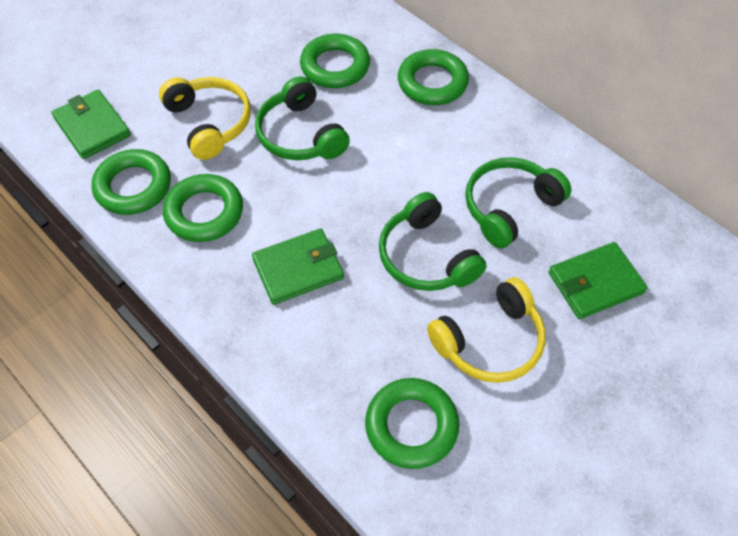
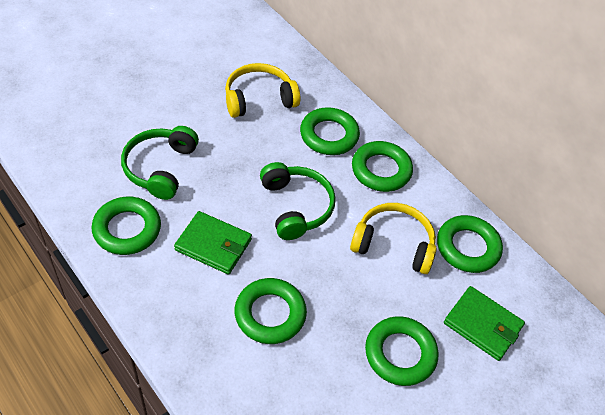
green headphones: [255,76,350,160] [379,192,486,291] [465,157,571,249] = 3 -> [121,126,199,200] [260,162,336,240] = 2
green ring: [92,149,171,215] [163,174,243,242] [300,33,370,88] [365,378,459,469] [398,49,469,105] = 5 -> [92,197,161,255] [235,278,307,344] [300,107,360,155] [352,141,413,192] [365,316,438,386] [437,215,503,273] = 6
green wallet: [51,90,131,159] [252,228,344,305] [549,242,648,319] = 3 -> [174,211,252,274] [444,286,525,361] = 2

